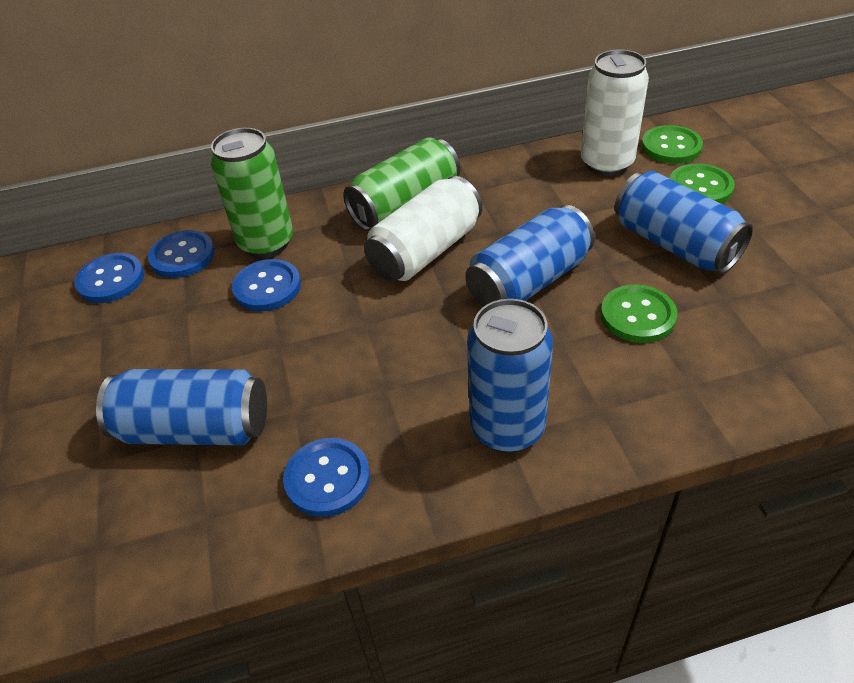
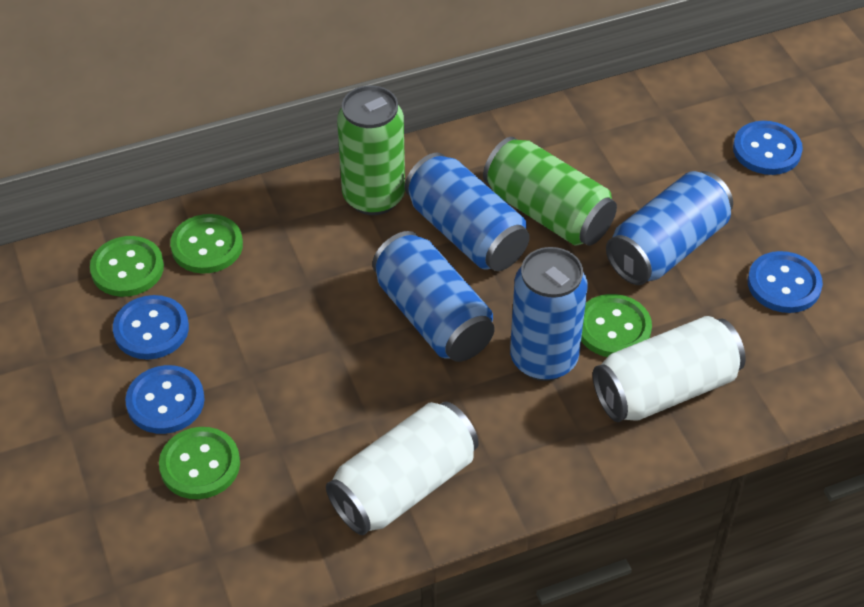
green button: [601,284,677,343] [641,125,703,164] [669,163,735,204] = 3 -> [90,236,164,297] [159,427,240,499] [170,214,243,274] [581,294,652,357] = 4

